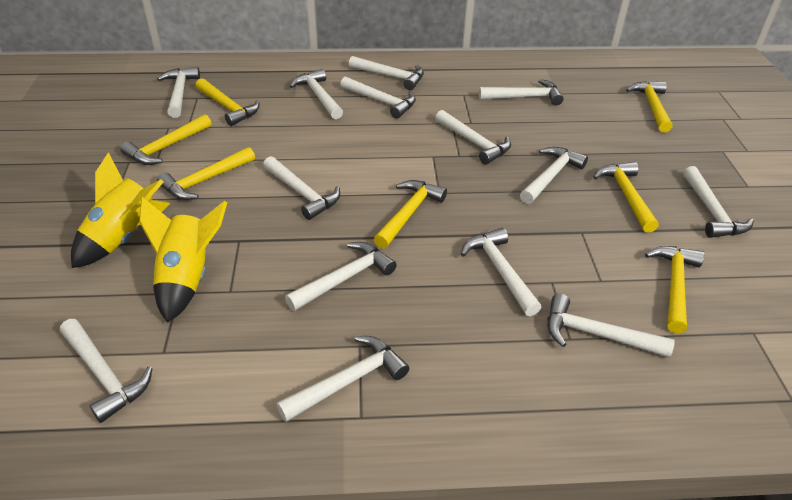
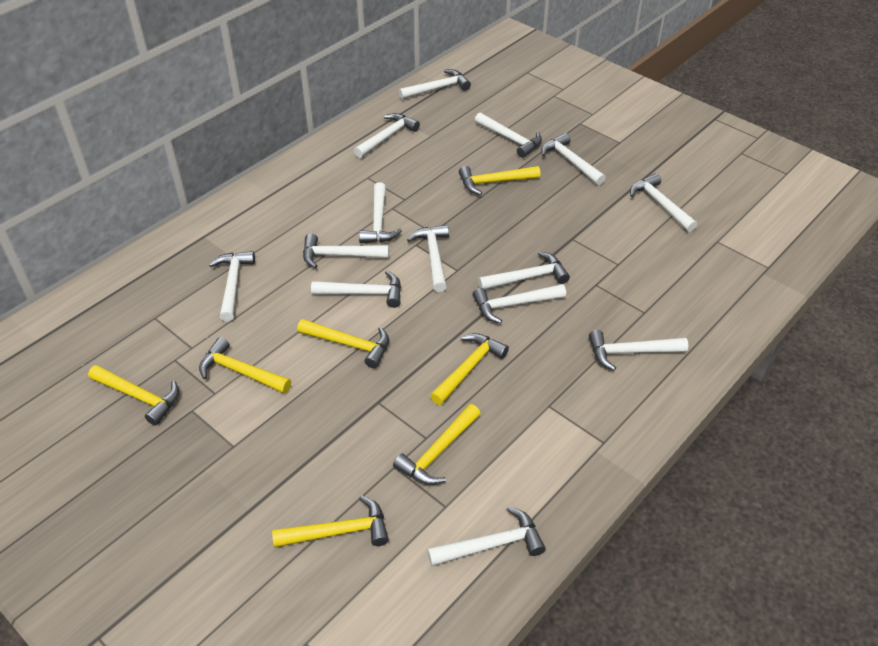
yellow rocket: [71,152,171,268] [139,197,227,323] = 2 -> none = 0

